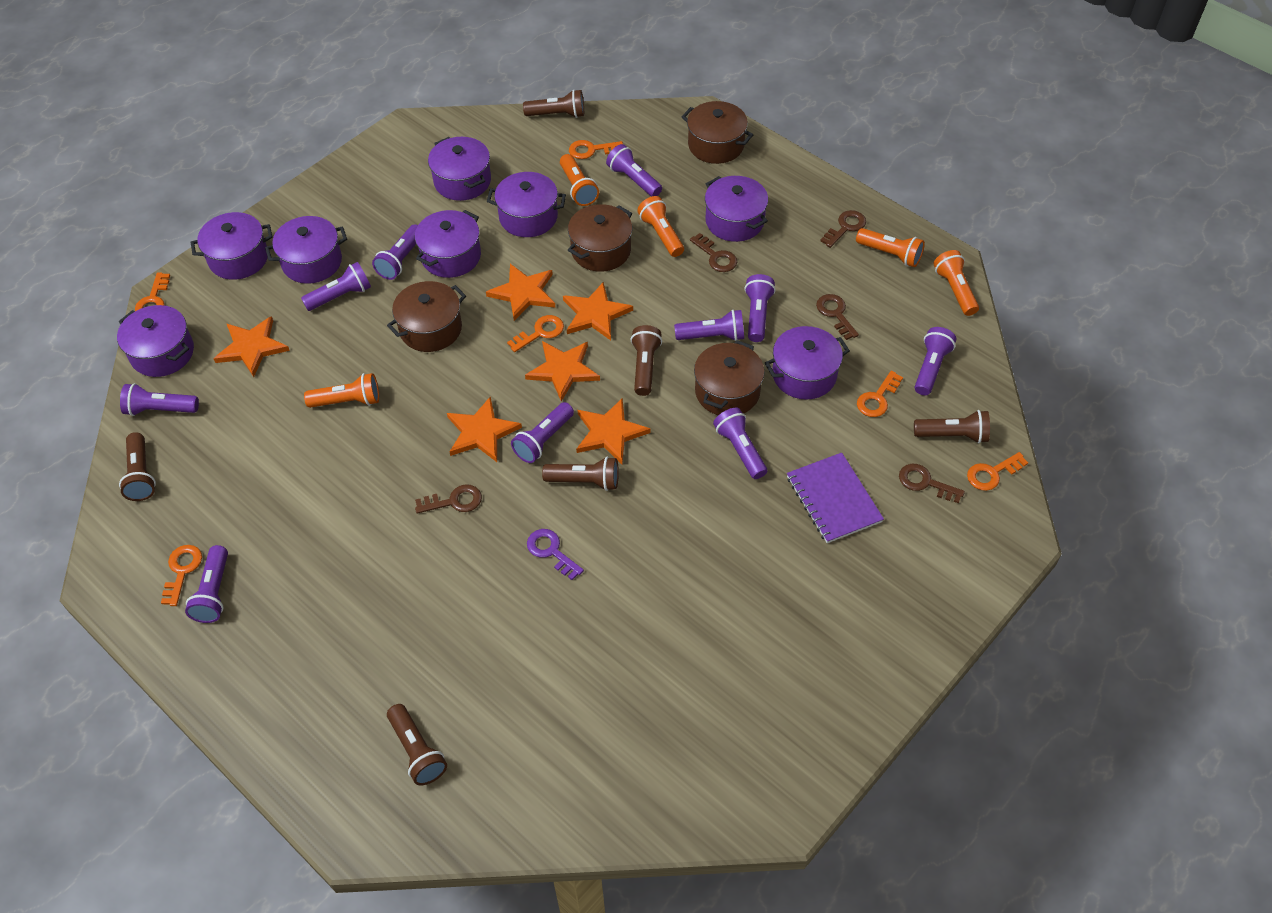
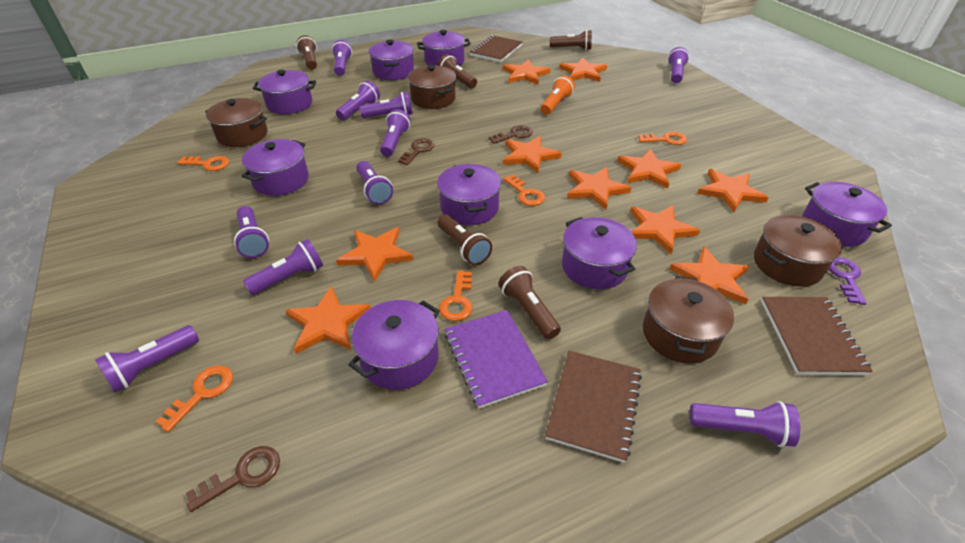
brown flashlight: [119,432,156,501] [387,704,447,786] [523,90,584,118] [542,457,619,491] [630,325,662,396] [914,410,990,443] = 6 -> [296,35,317,70] [437,54,477,88] [438,215,492,265] [499,266,561,340] [550,30,592,50] = 5
brown key: [415,484,482,514] [690,233,737,272] [816,294,859,340] [821,210,866,248] [899,464,965,503] = 5 -> [186,446,280,512] [398,138,435,165] [489,125,533,144] = 3
brown notebook: none = 0 -> [470,35,522,62] [545,351,642,463] [761,297,873,375] = 3
orange flashlight: [304,373,379,408] [560,154,599,206] [637,196,684,257] [856,228,925,267] [933,250,979,316] = 5 -> [541,75,575,115] = 1
orange key: [135,273,170,311] [161,545,202,606] [507,315,564,352] [569,140,623,159] [857,371,903,417] [967,452,1028,491] = 6 -> [155,365,233,432] [177,156,229,171] [439,270,473,321] [503,175,545,206] [638,132,687,145] = 5
orange star: [213,316,290,377] [447,396,522,462] [486,264,555,321] [525,341,600,401] [563,282,633,340] [576,398,651,464] = 6 -> [285,286,371,354] [336,227,413,282] [503,60,550,85] [503,136,562,173] [559,57,607,82] [567,167,632,210] [617,149,682,189] [630,205,700,254] [670,246,749,304] [697,169,769,212] = 10

